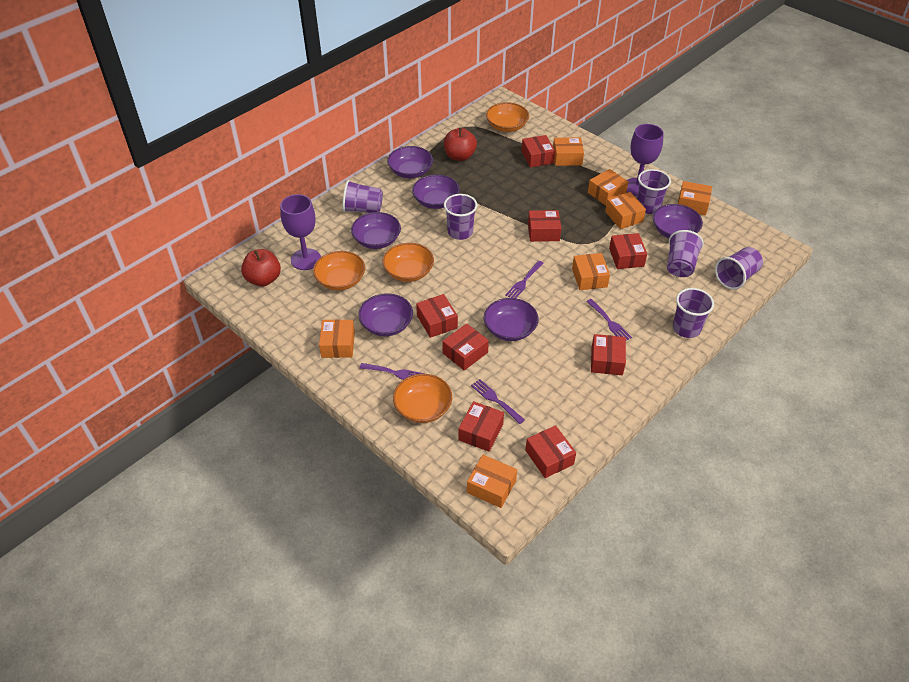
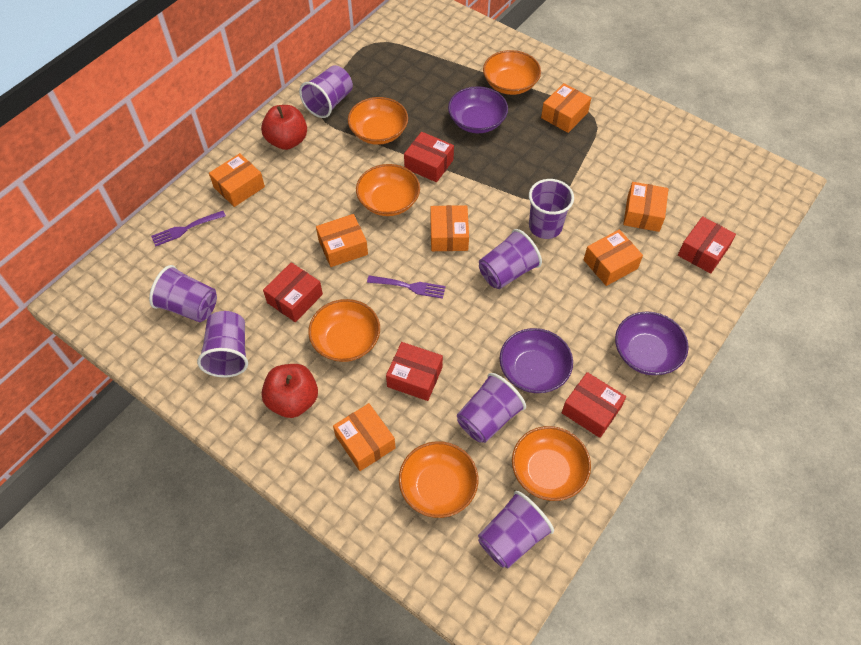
orange bowl: [313,251,365,291] [383,243,434,282] [393,374,452,423] [486,102,529,132] = 4 -> [308,299,380,362] [348,97,408,145] [356,164,420,216] [399,441,478,518] [483,50,541,95] [512,426,591,501] = 6
purple bowl: [351,212,401,249] [358,293,413,336] [387,146,433,178] [412,175,460,209] [484,298,539,341] [653,204,703,238] = 6 -> [448,86,508,133] [499,328,573,393] [615,312,689,375] = 3
purple cup: [343,180,383,213] [444,194,477,240] [637,169,671,214] [667,230,704,277] [673,288,714,338] [715,247,763,290] = 6 -> [149,265,217,322] [197,311,248,377] [299,65,353,118] [457,373,526,443] [478,491,554,568] [479,229,542,289] [529,179,574,239] = 7
purple fork: [360,363,425,380] [471,379,525,424] [505,261,544,298] [586,299,632,341] = 4 -> [151,211,226,246] [367,275,446,299] = 2
purple goblet: [280,194,321,270] [627,124,664,196] = 2 -> none = 0
red box: [416,294,458,338] [442,323,489,371] [458,401,504,452] [522,135,555,168] [525,425,576,478] [528,210,561,242] [591,334,626,375] [609,233,647,269] = 8 -> [263,262,323,322] [386,342,443,401] [404,132,454,182] [562,372,626,438] [678,216,736,274] = 5

